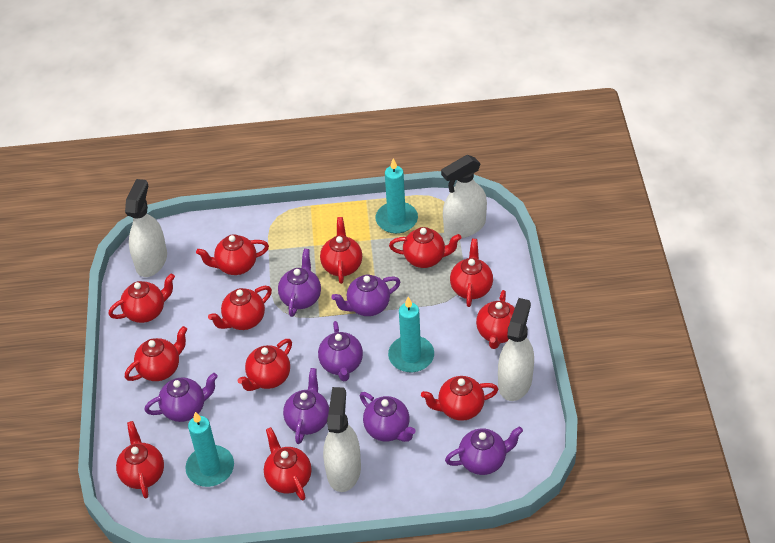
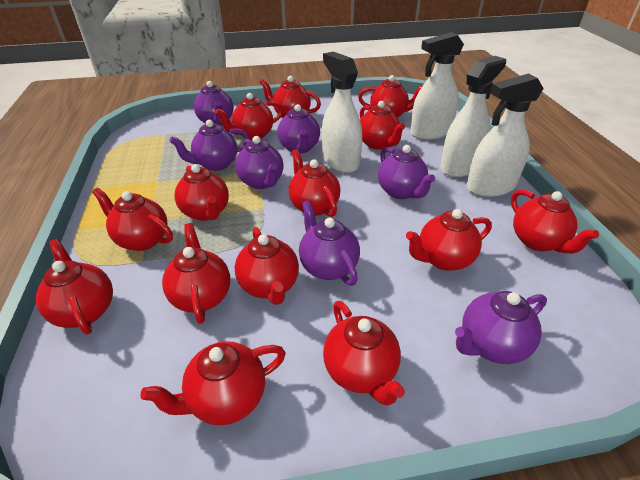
red teapot: [108,274,175,323] [116,421,164,499] [125,326,187,381] [196,234,269,275] [208,286,272,330] [238,339,292,391] [264,427,311,500] [320,217,362,284] [389,227,461,268] [421,376,499,421] [450,239,493,307] [476,290,515,349] = 12 -> [36,239,113,335] [92,188,173,251] [141,341,286,425] [162,223,230,324] [174,164,229,221] [215,93,283,140] [235,227,299,305] [260,76,321,118] [289,149,340,217] [323,301,405,406] [358,75,424,118] [360,101,405,150] [406,209,492,271] [511,189,599,254] = 14
turquoise candle: [185,412,234,487] [376,158,418,234] [388,297,434,372] = 3 -> none = 0

